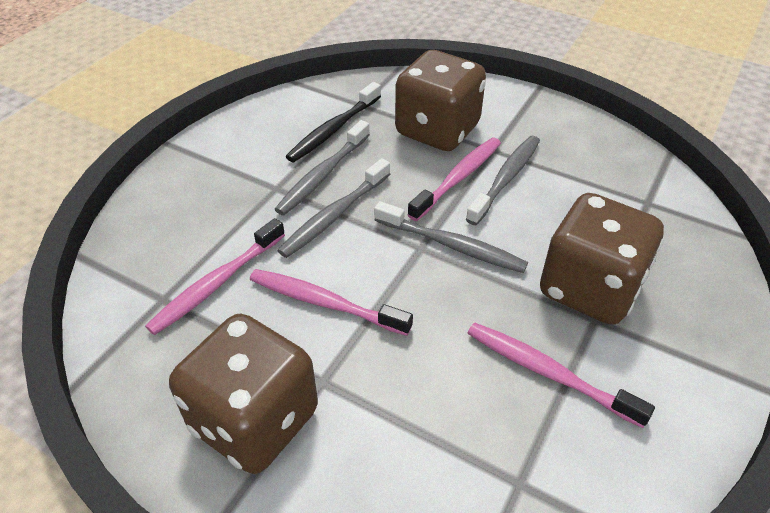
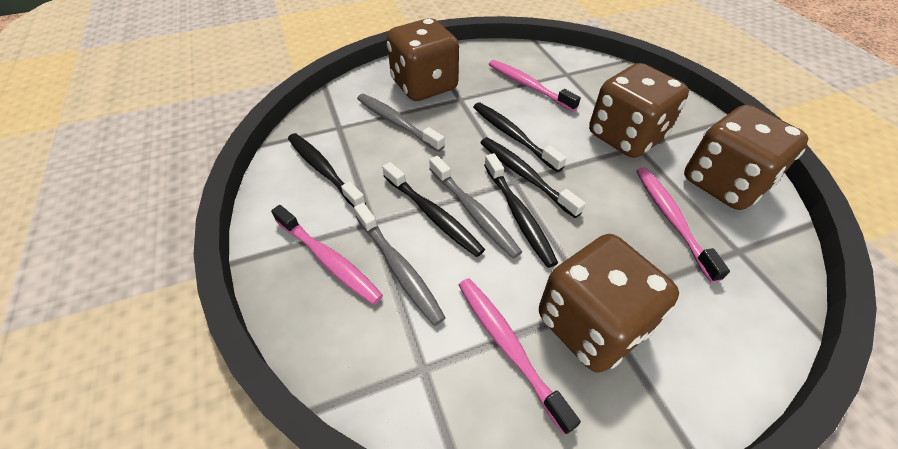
black toothbrush: [286,82,381,162] = 1 -> [288,133,366,207] [382,162,485,257] [473,102,567,172] [480,137,586,218] [484,153,558,268] = 5
brown dice: [169,314,318,474] [395,50,486,151] [540,193,664,325] = 3 -> [386,18,459,101] [539,234,679,373] [589,63,689,158] [684,105,808,210] = 4
grey toothbrush: [274,120,370,215] [277,158,390,258] [374,201,528,273] [466,136,540,225] = 4 -> [354,203,446,326] [357,94,445,152] [429,156,522,258] = 3

